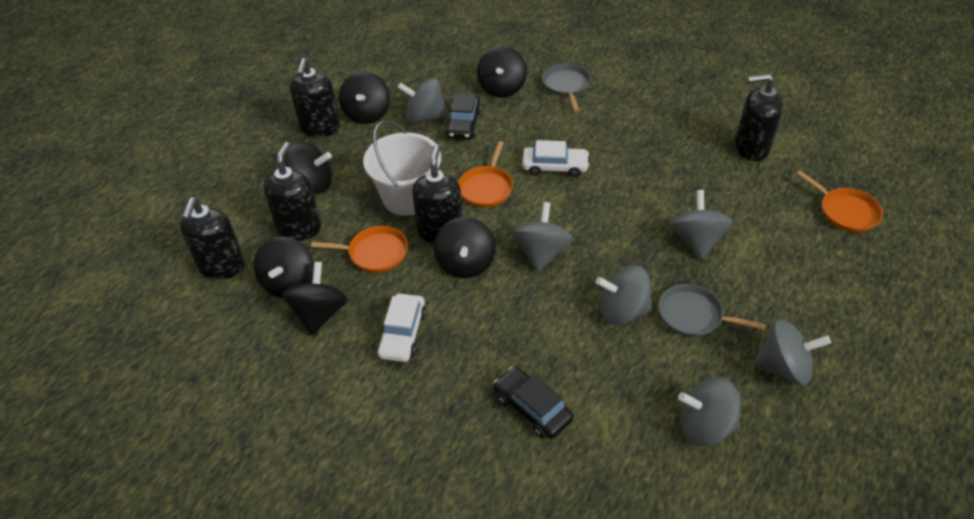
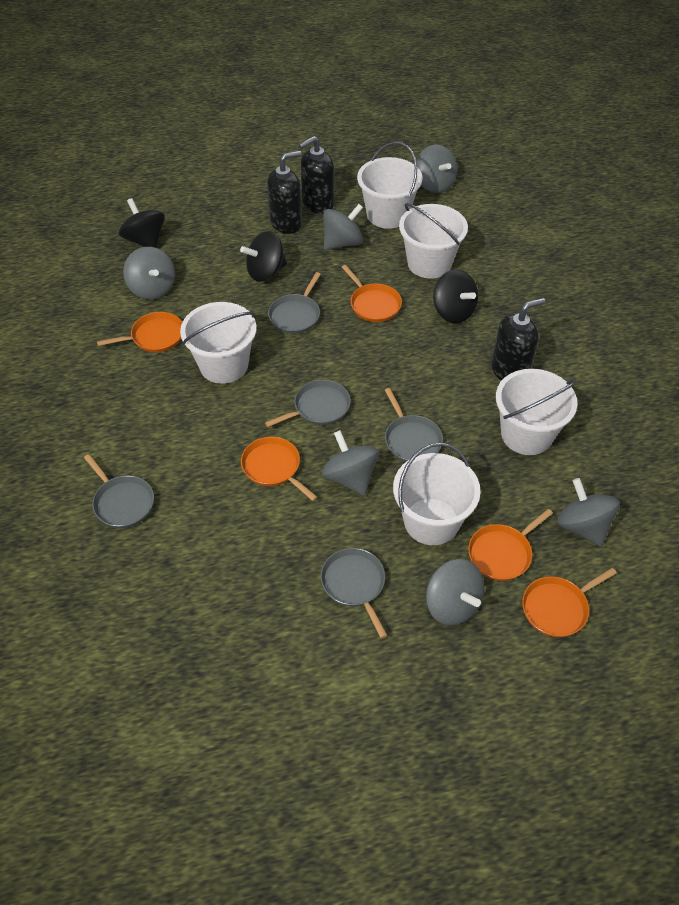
black car: [446,93,481,140] [493,367,574,439] = 2 -> none = 0
black soap dispenser: [180,197,245,280] [263,142,321,241] [290,58,340,138] [412,145,462,244] [735,74,783,161] = 5 -> [267,151,302,234] [299,136,334,214] [491,298,545,381] = 3
black spinning top: [253,237,314,298] [282,262,348,336] [285,142,332,194] [339,71,390,124] [434,217,496,278] [477,46,527,98] = 6 -> [119,198,165,248] [240,231,287,282] [433,269,478,323] = 3
grey pan: [542,63,591,112] [659,284,766,337] = 2 -> [84,454,154,528] [265,379,351,427] [268,272,321,334] [320,548,387,638] [385,388,443,462] = 5
orange pan: [311,226,408,273] [458,141,513,207] [797,171,883,232] = 3 -> [97,312,182,352] [241,437,317,501] [342,265,402,322] [468,509,553,581] [522,568,617,637] = 5
white bucket: [363,121,441,216] = 1 -> [180,302,257,384] [357,142,423,229] [393,443,481,545] [399,203,468,279] [496,369,577,455] = 5
white car: [377,294,426,362] [522,140,589,177] = 2 -> none = 0

